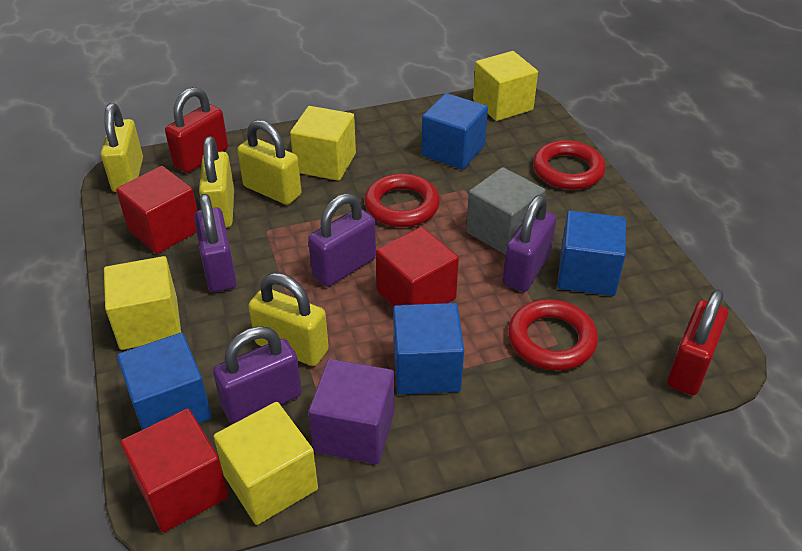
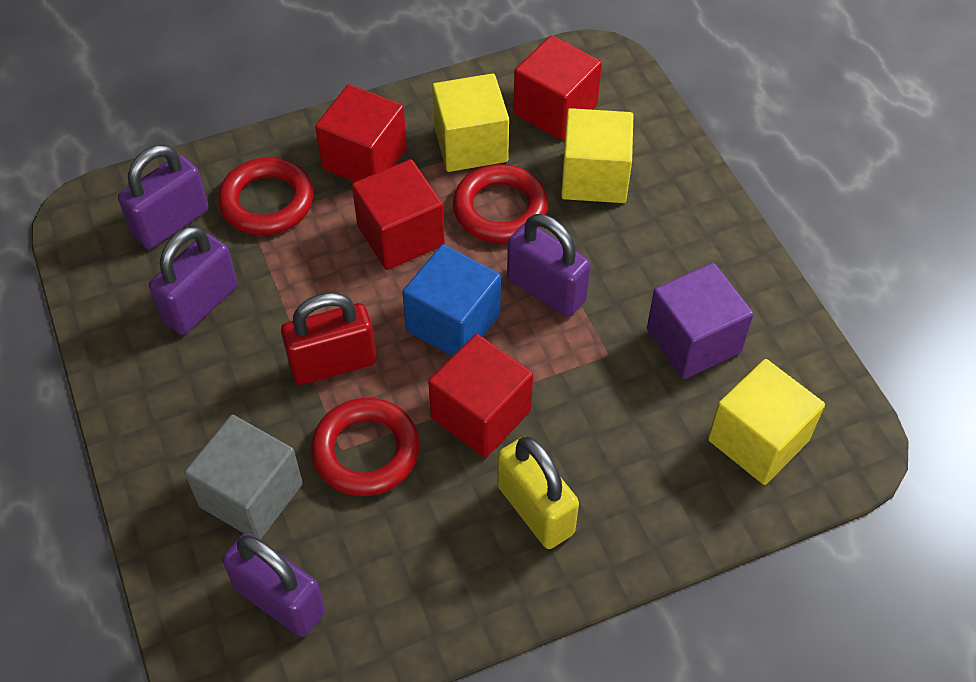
blue cube: [117,333,212,430] [393,303,464,395] [422,93,488,170] [557,211,626,296] = 4 -> [402,244,501,356] = 1
red cube: [116,166,197,254] [120,408,229,532] [376,227,459,307] = 3 -> [315,84,407,182] [352,159,445,270] [428,334,533,458] [513,35,602,140] = 4
red padlock: [165,87,228,173] [667,289,728,395] = 2 -> [281,292,376,385] = 1
yellow cube: [104,256,181,350] [214,402,318,525] [290,106,356,181] [473,51,538,121] = 4 -> [432,74,509,172] [561,108,633,203] [708,359,825,485] = 3
yellow padlock: [101,103,143,192] [199,136,234,228] [237,120,302,205] [248,273,329,366] = 4 -> [497,436,579,549] = 1

